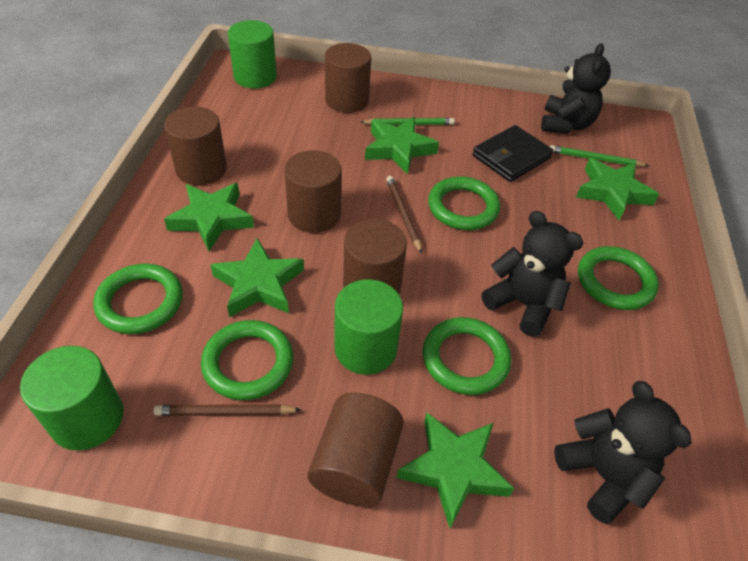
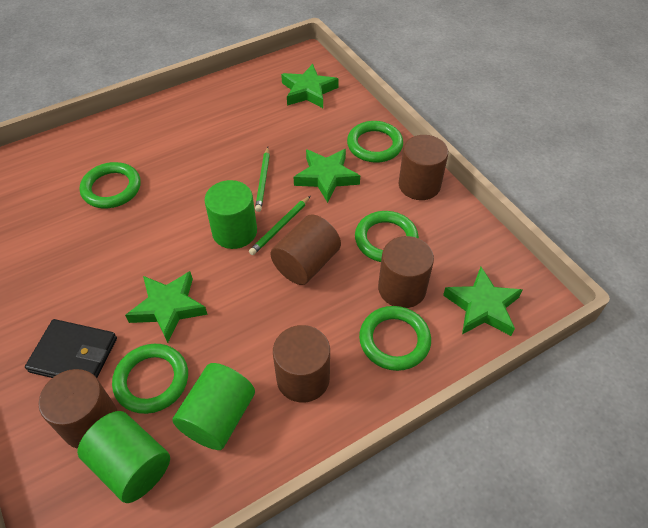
black teddy bear: [481,211,583,337] [541,43,611,133] [554,381,692,524] = 3 -> none = 0
brown pencil: [153,404,301,416] [386,176,422,254] = 2 -> none = 0
green star: [164,183,254,251] [210,238,304,317] [365,117,439,174] [397,412,514,528] [576,158,659,220] = 5 -> [125,271,208,343] [281,64,339,108] [294,149,360,203] [443,267,522,336] = 4

